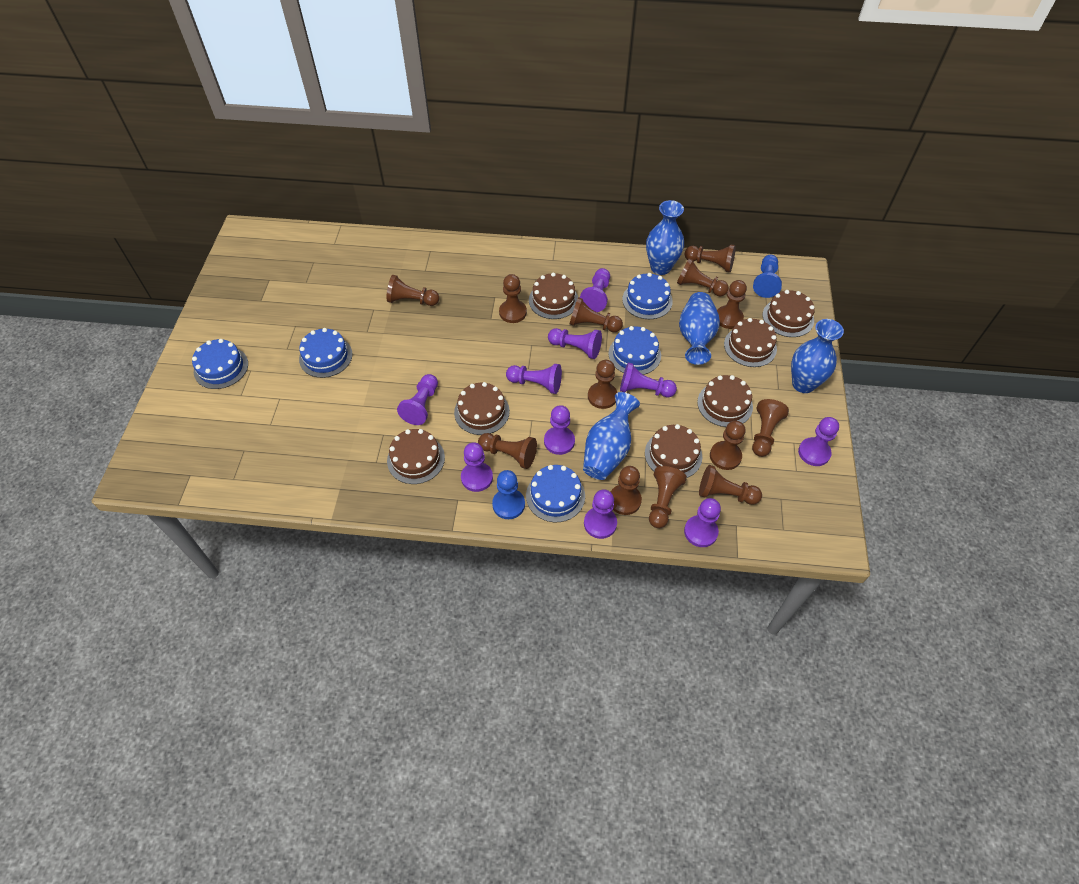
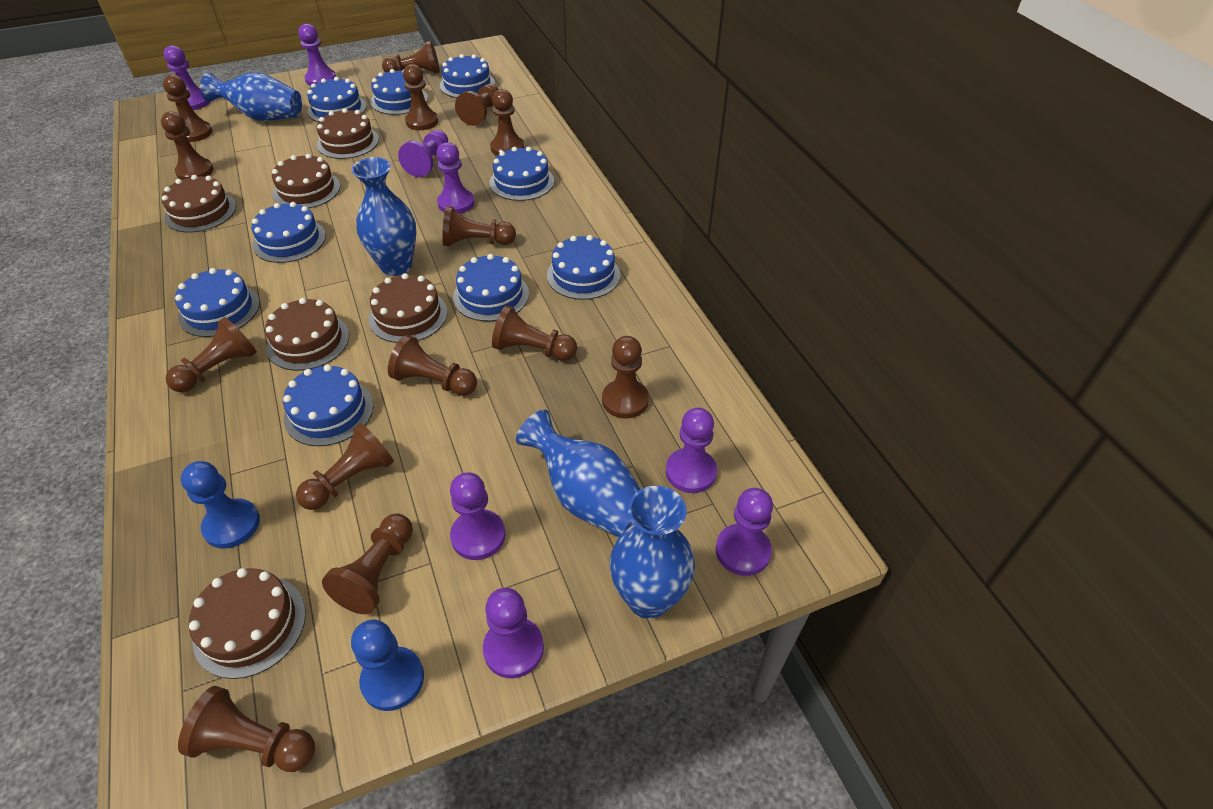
blue cake: [192,339,248,389] [299,328,353,378] [526,465,585,522] [608,326,661,375] [622,273,673,319] = 5 -> [175,268,260,337] [251,202,326,263] [283,364,373,446] [307,77,367,122] [370,69,428,115] [440,54,495,98] [453,254,529,321] [490,147,554,201] [547,235,620,300] = 9
brown cake: [387,429,445,484] [454,382,510,435] [529,273,578,319] [645,424,702,478] [697,375,753,427] [724,318,777,367] [763,290,815,337] = 7 -> [161,175,236,233] [189,568,306,679] [265,298,349,371] [272,154,340,208] [317,108,379,159] [369,273,447,343] = 6
brown pawn: [386,275,439,306] [478,433,537,469] [499,274,527,323] [570,297,623,332] [588,360,618,409] [611,466,642,515] [649,466,687,528] [677,258,729,296] [685,245,736,272] [699,465,762,505] [710,421,746,470] [717,280,747,329] [752,399,789,457] = 13 -> [161,111,213,180] [163,75,212,142] [166,317,257,392] [178,686,315,772] [296,423,394,510] [322,513,413,614] [382,41,440,74] [388,335,477,396] [403,64,438,130] [442,206,516,246] [455,84,499,126] [490,89,524,156] [492,305,577,361] [602,336,649,419] = 14
purple pawn: [397,374,438,425] [461,442,493,492] [506,364,562,394] [544,405,575,455] [548,328,602,359] [580,268,610,312] [584,489,617,539] [620,362,677,397] [684,498,721,547] [798,417,839,466] = 10 -> [163,45,210,110] [298,24,336,86] [398,130,448,177] [436,142,475,214] [450,473,506,560] [483,588,544,679] [666,408,717,493] [716,488,773,576] = 8

